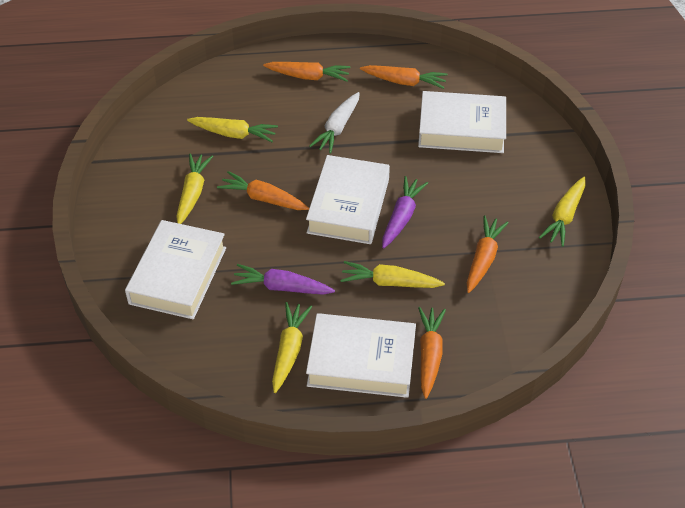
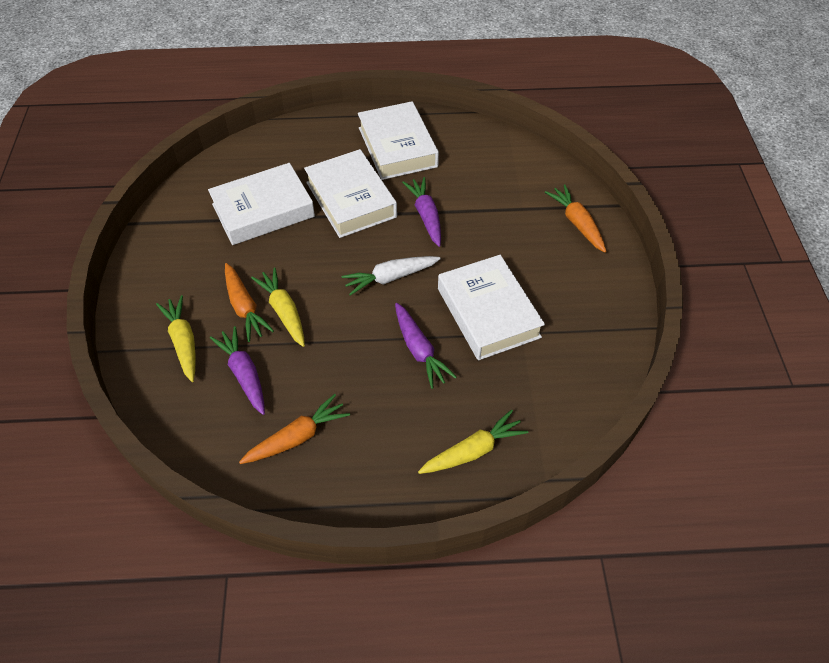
orange carrot: [217,171,309,210] [263,62,350,82] [360,65,448,89] [418,307,446,399] [467,216,509,293] = 5 -> [225,263,274,342] [239,394,350,464] [545,185,606,253] = 3
purple carrot: [231,264,335,295] [382,176,428,248] = 2 -> [210,326,265,415] [395,303,457,389] [402,177,441,247] = 3
yellow carrot: [176,153,213,224] [187,117,278,142] [272,302,312,393] [340,261,445,288] [539,177,586,247] = 5 -> [156,295,196,382] [251,268,305,347] [418,410,528,474] = 3

